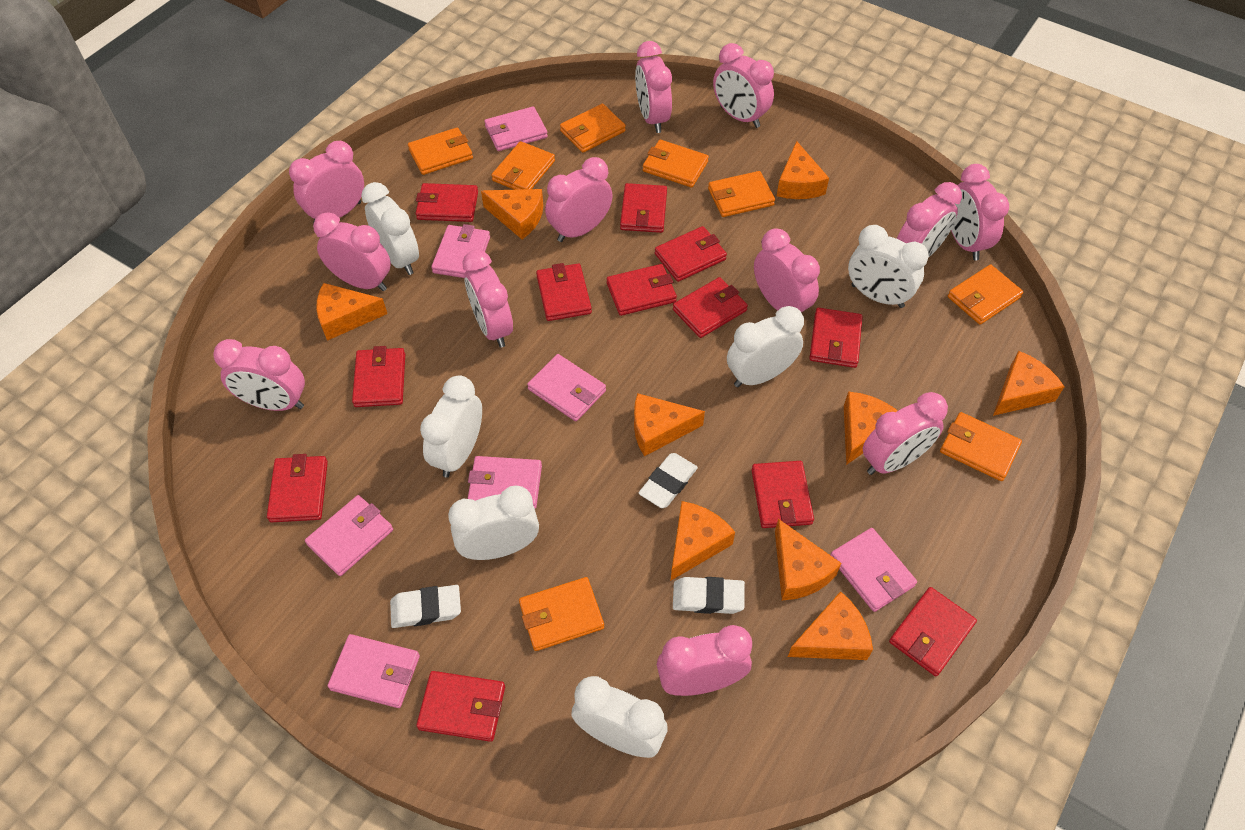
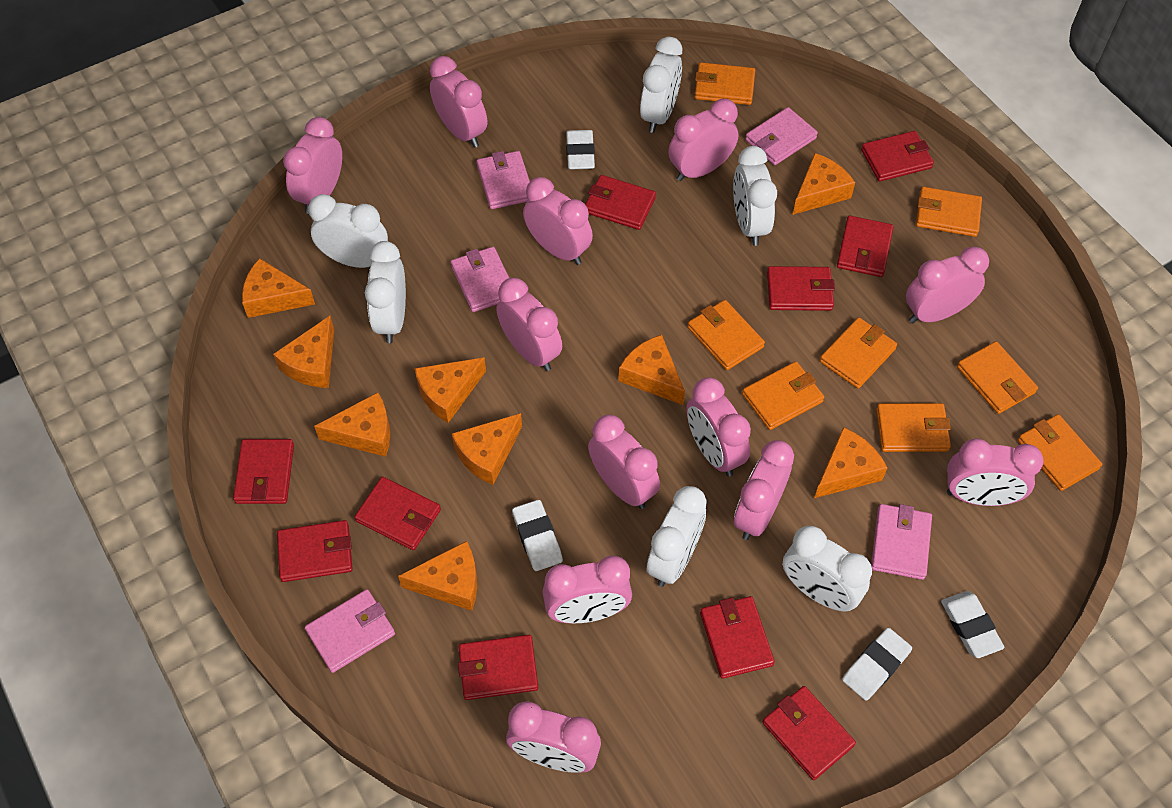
pink wallet: [305,495,393,576] [328,634,420,708] [431,224,490,278] [468,456,542,509] [484,106,548,151] [527,354,606,421] [831,528,917,612] = 7 -> [305,589,395,673] [451,247,509,312] [477,151,530,209] [745,107,818,165] [871,504,932,580] = 5
red wallet: [267,454,328,522] [352,346,405,407] [416,183,478,222] [416,671,505,742] [536,263,592,321] [607,264,677,316] [620,183,667,233] [655,226,727,282] [673,277,748,338] [752,461,814,528] [809,308,863,368] [889,587,977,676] = 12 -> [233,439,294,504] [277,520,353,582] [354,477,441,550] [458,635,538,700] [585,175,656,230] [700,596,775,679] [762,686,856,780] [767,266,835,311] [837,216,894,277] [861,131,934,182] = 10
white eraser: [390,585,461,628] [639,453,698,508] [673,577,745,614] = 3 -> [512,500,563,571] [566,130,595,169] [842,628,912,700] [941,591,1005,658] = 4

